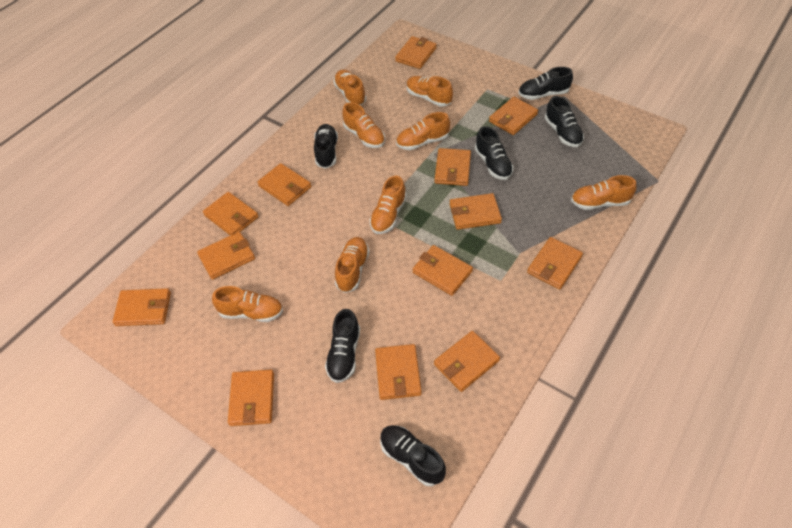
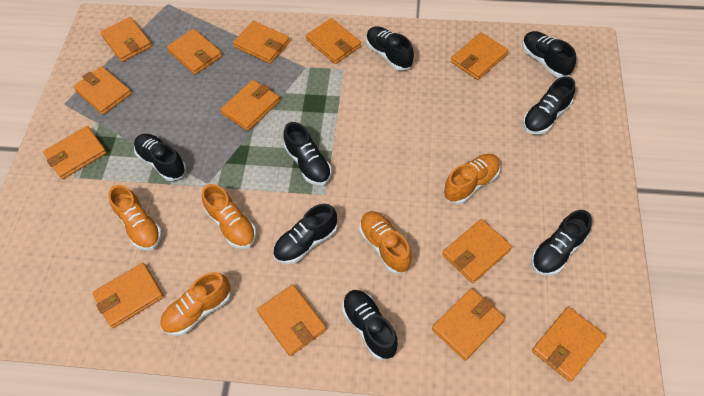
black shoe: [314,124,338,169] [325,309,360,383] [380,425,446,486] [475,126,514,180] [518,67,573,100] [545,96,584,147] = 6 -> [134,134,186,181] [273,204,337,264] [284,122,332,186] [342,290,398,360] [366,26,414,70] [522,31,576,78] [523,76,575,134] [531,210,592,276] = 8
orange shoe: [212,286,283,322] [333,70,366,106] [335,237,369,293] [342,102,385,148] [369,176,407,234] [396,112,450,150] [407,76,453,107] [571,175,637,210] = 8 -> [108,185,162,251] [160,272,231,336] [202,184,256,249] [359,211,412,273] [443,154,500,204] = 5

